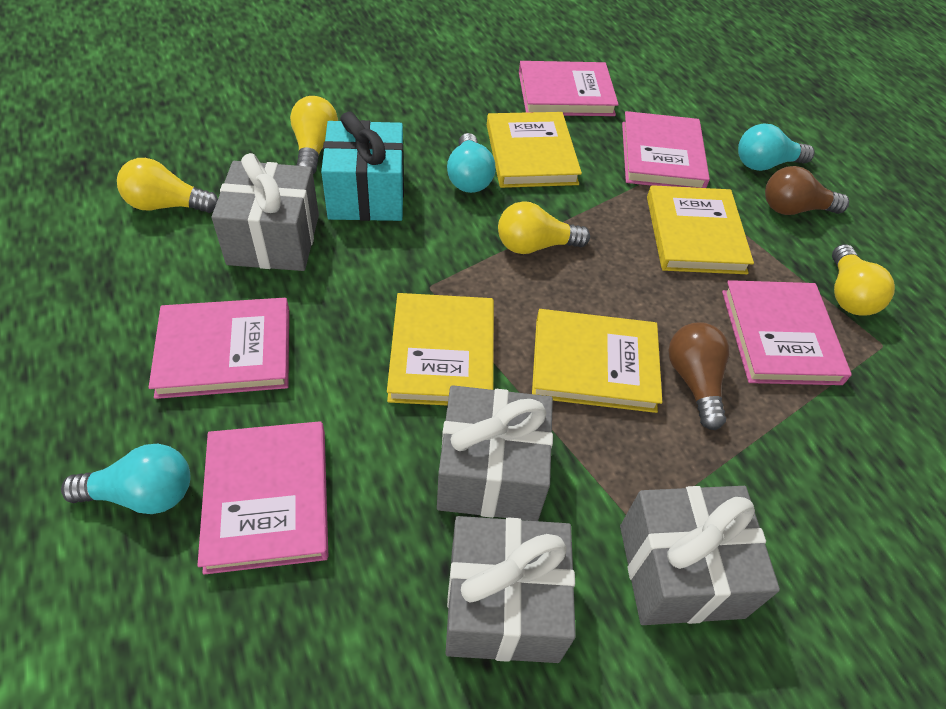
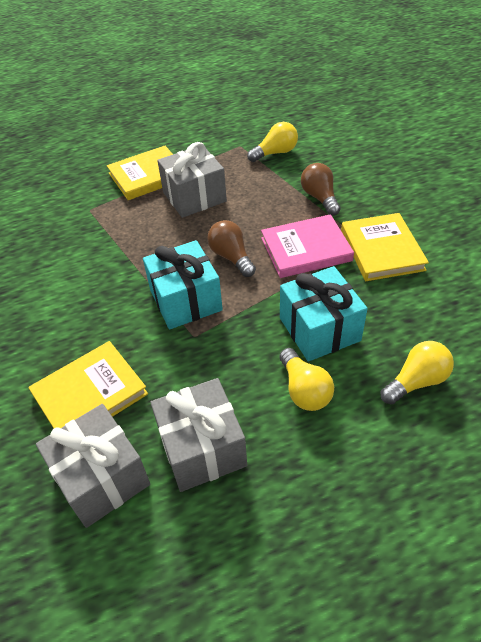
grey gift: [211,153,319,271] [437,385,553,521] [446,516,576,663] [620,486,780,625] = 4 -> [36,404,150,528] [150,378,247,492] [157,142,227,218] = 3
pink book: [149,298,289,399] [197,421,328,575] [519,61,619,116] [622,111,710,188] [722,280,852,385] = 5 -> [261,214,354,278] = 1
turquoise gift: [321,112,404,221] = 1 -> [143,240,223,329] [280,266,368,362] = 2
turquoise light bulb: [61,444,190,514] [447,133,496,193] [738,123,815,171] = 3 -> none = 0
yellow book: [387,293,494,405] [487,112,582,188] [532,309,662,413] [647,185,754,274] = 4 -> [28,341,148,428] [107,146,173,200] [341,213,429,281] = 3
yellow light bulb: [117,158,218,213] [290,96,338,174] [498,201,590,254] [832,244,895,316] = 4 -> [247,122,298,162] [279,348,334,411] [381,341,454,404] = 3

